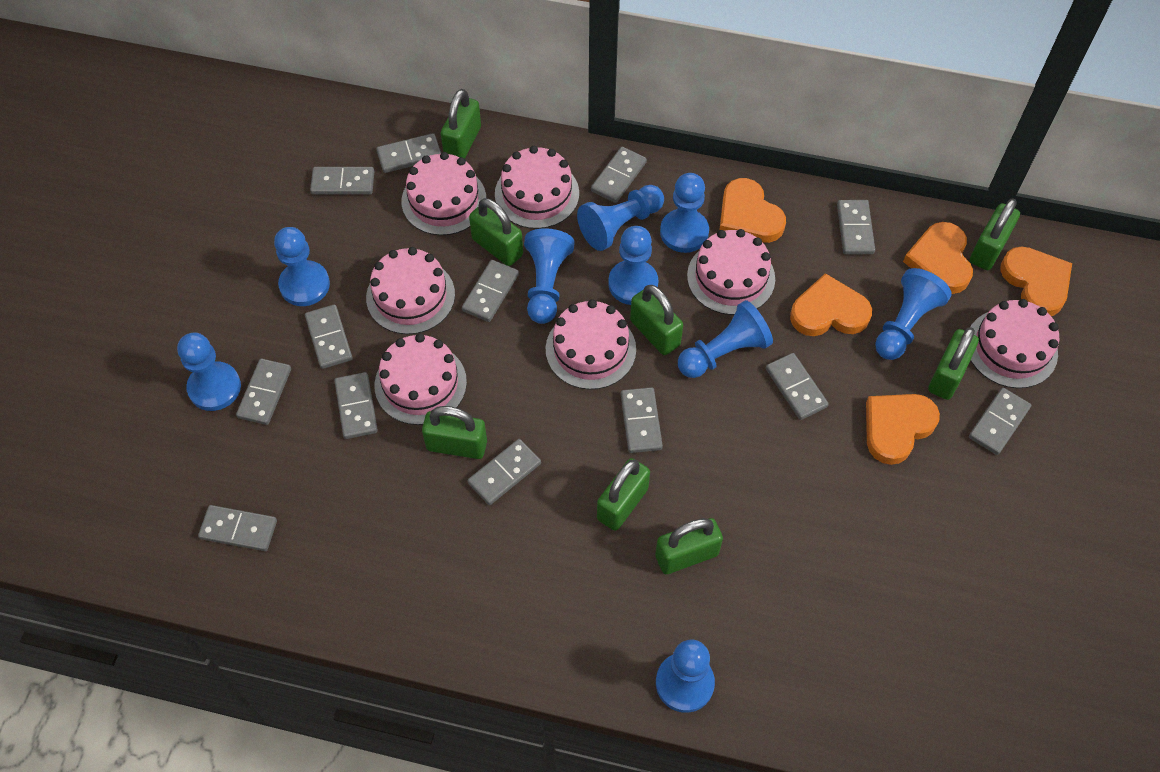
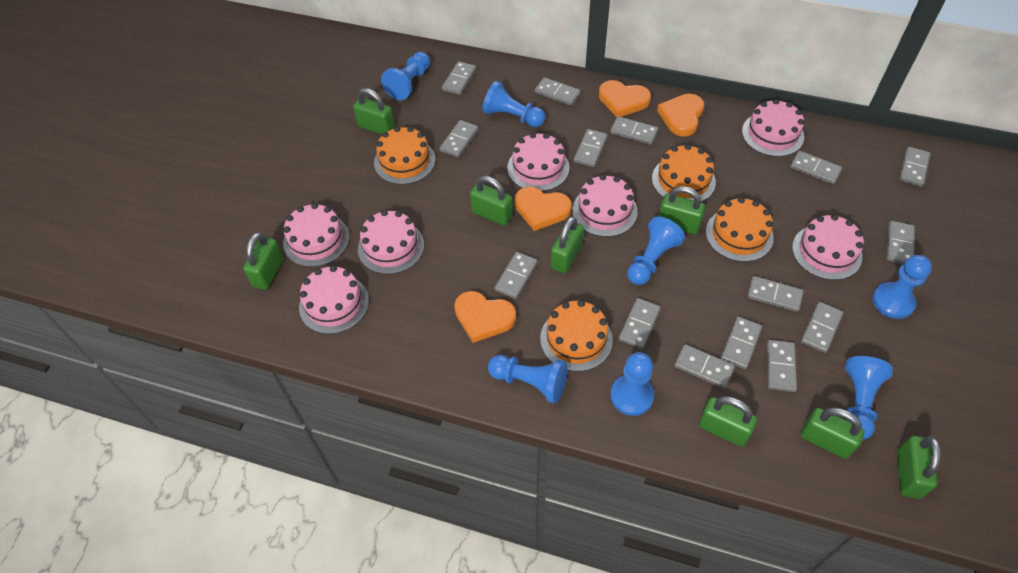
blue pawn: [177,333,241,411] [274,227,330,306] [524,228,574,324] [577,185,664,251] [609,226,658,305] [656,639,715,713] [660,173,709,253] [678,300,773,378] [875,268,952,360] = 9 -> [381,52,430,100] [482,81,545,127] [488,355,568,404] [610,352,654,416] [627,217,685,285] [845,356,893,440] [872,255,932,319] = 7
grey domino: [198,505,277,551] [236,359,291,425] [305,305,353,369] [310,167,374,195] [335,372,378,439] [376,133,441,173] [462,260,519,322] [467,439,541,505] [591,147,647,203] [621,387,663,453] [766,353,829,420] [837,200,875,254] [969,388,1031,455] = 13 -> [439,120,478,157] [442,61,476,95] [495,252,538,299] [535,77,581,106] [574,129,608,167] [610,116,658,145] [619,298,661,349] [674,344,735,388] [721,317,762,369] [747,276,803,312] [767,340,797,392] [790,151,842,184] [801,302,843,353] [886,221,915,264] [899,147,931,187] = 15
orange cake: none = 0 -> [374,126,435,185] [540,300,613,372] [652,144,716,202] [706,197,774,262] = 4
orange heart: [719,178,786,243] [790,273,872,336] [866,394,940,465] [903,222,973,294] [1000,247,1072,316] = 5 -> [454,291,516,343] [515,187,572,231] [599,80,651,117] [657,94,704,137] = 4

